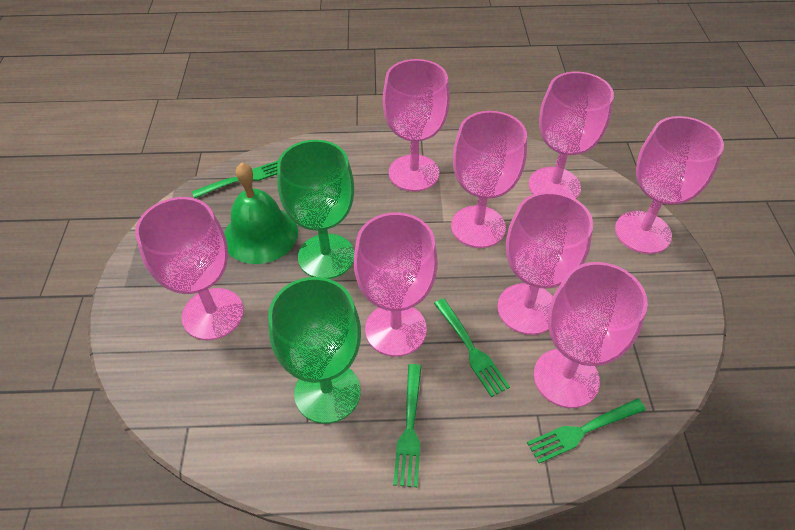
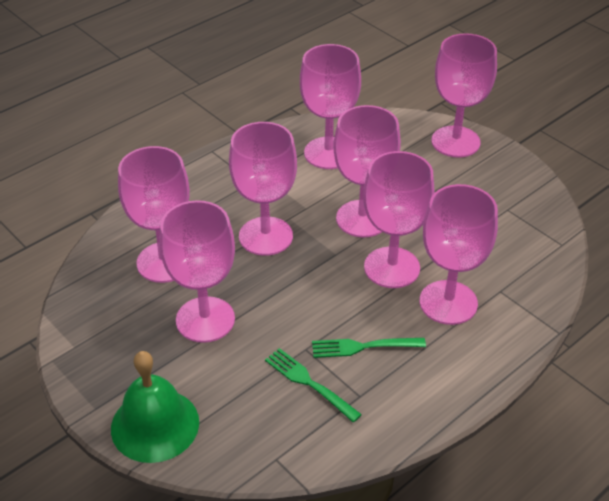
green fork: [191,161,278,198] [393,364,421,487] [434,298,510,397] [527,398,646,463] = 4 -> [265,348,362,422] [312,338,426,358] = 2
green goblet: [268,277,361,424] [277,140,354,279] = 2 -> none = 0

